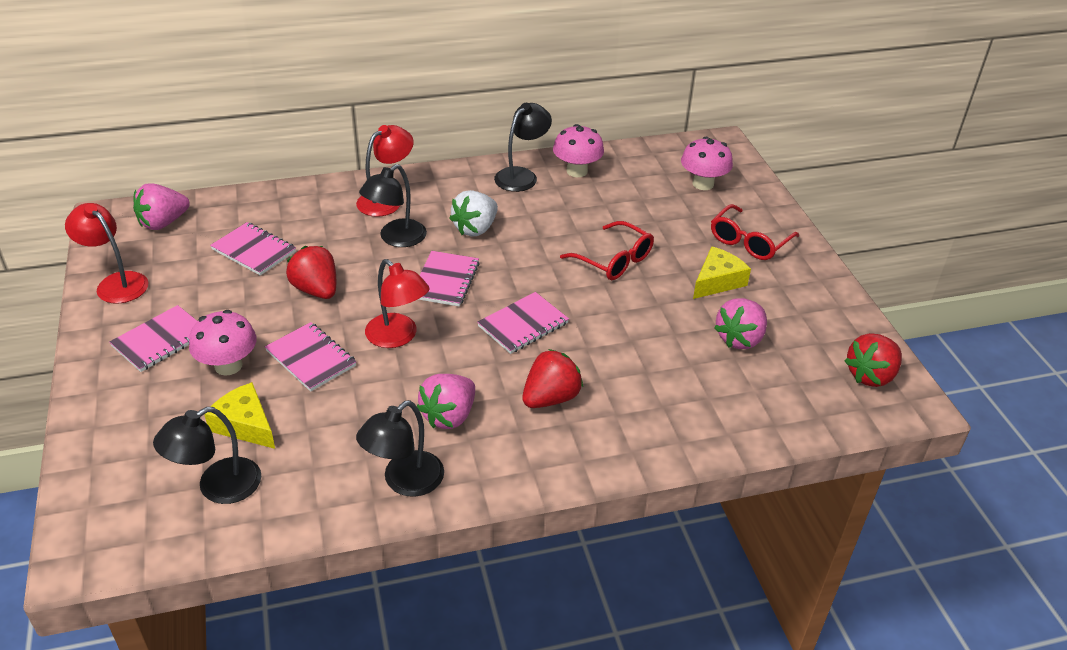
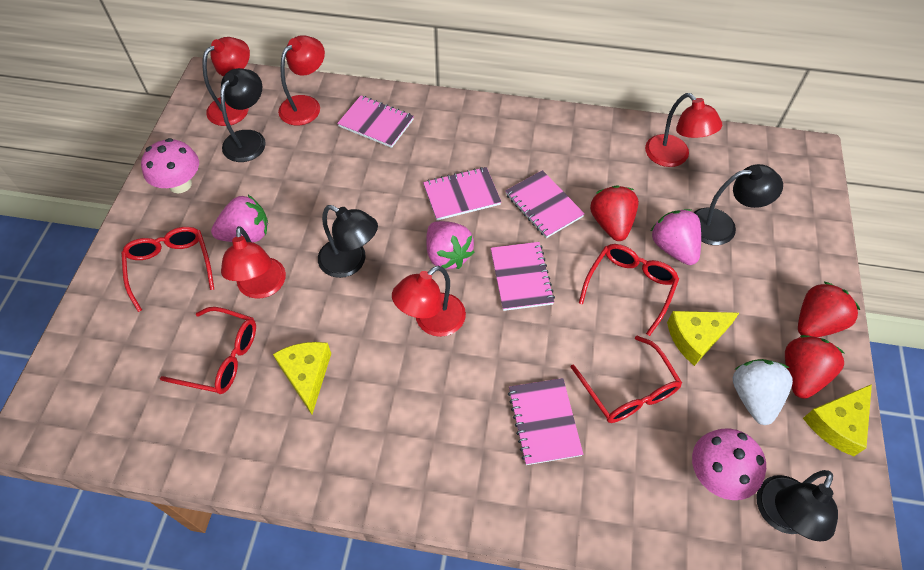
pink mushroom: [189,310,257,376] [553,124,604,177] [681,137,733,190] = 3 -> [141,138,199,193] [692,428,766,500] = 2
red glasses: [560,221,654,280] [711,204,799,260] = 2 -> [121,227,214,312] [160,307,256,394] [571,336,682,423] [579,244,679,336] = 4
red lamp: [65,203,148,304] [356,125,414,217] [365,259,430,348] = 3 -> [203,37,250,126] [221,226,286,299] [278,35,325,125] [392,265,466,337] [645,93,722,167] = 5
yellow cheese: [204,382,275,449] [693,246,751,299] = 2 -> [273,342,331,414] [667,311,739,366] [803,384,872,456] = 3

